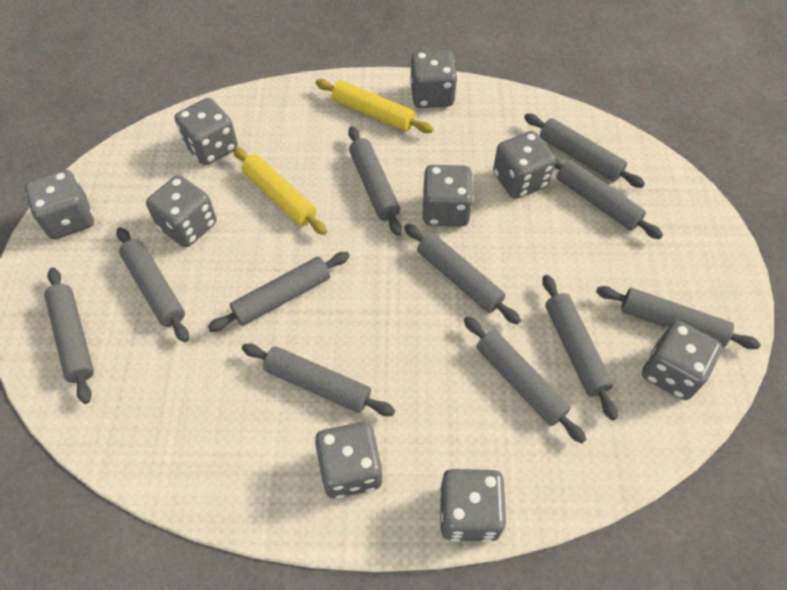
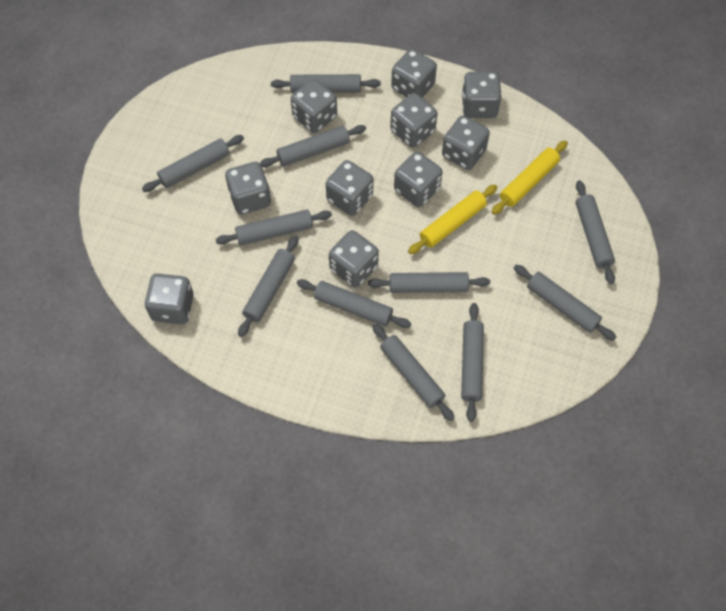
grey dice: [25,170,94,239] [146,175,217,247] [175,98,238,165] [315,422,382,499] [410,50,458,108] [423,165,473,226] [439,469,507,542] [493,131,556,199] [642,320,722,400] = 9 -> [145,273,194,324] [225,162,271,214] [291,79,337,133] [326,160,373,216] [329,230,379,288] [390,93,437,148] [391,49,437,98] [394,152,443,207] [442,116,490,170] [462,72,501,118] = 10

